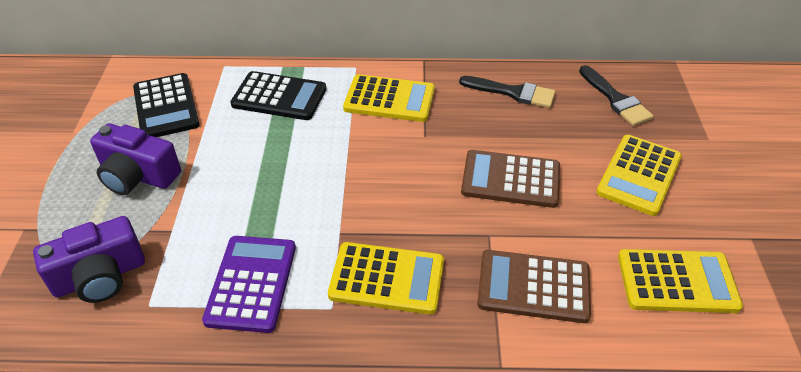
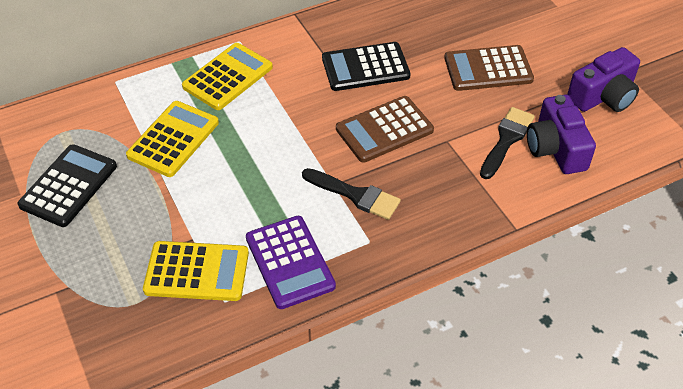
yellow calculator: [328,242,444,315] [343,74,435,122] [596,135,682,216] [618,249,743,313] = 4 -> [126,101,219,177] [143,241,249,301] [182,43,273,110] = 3

